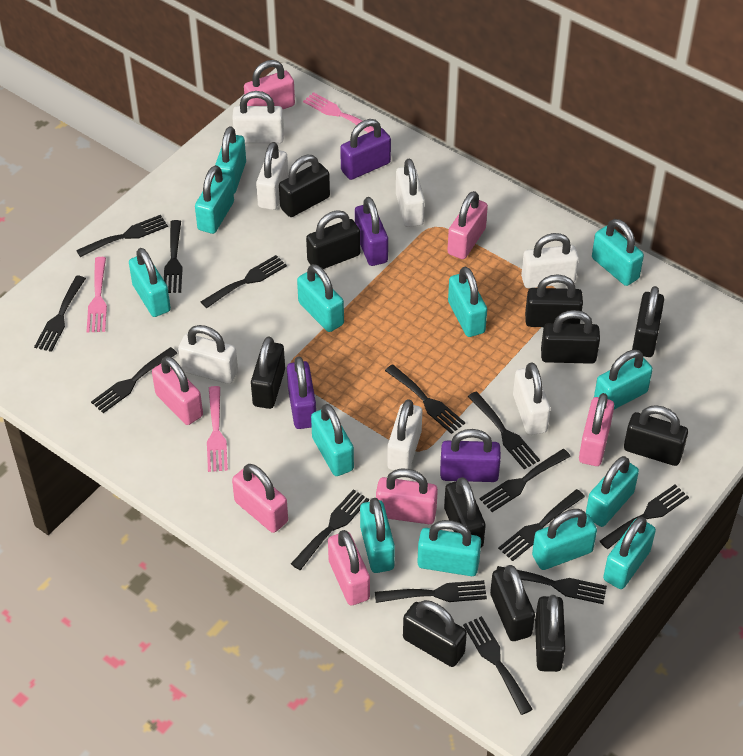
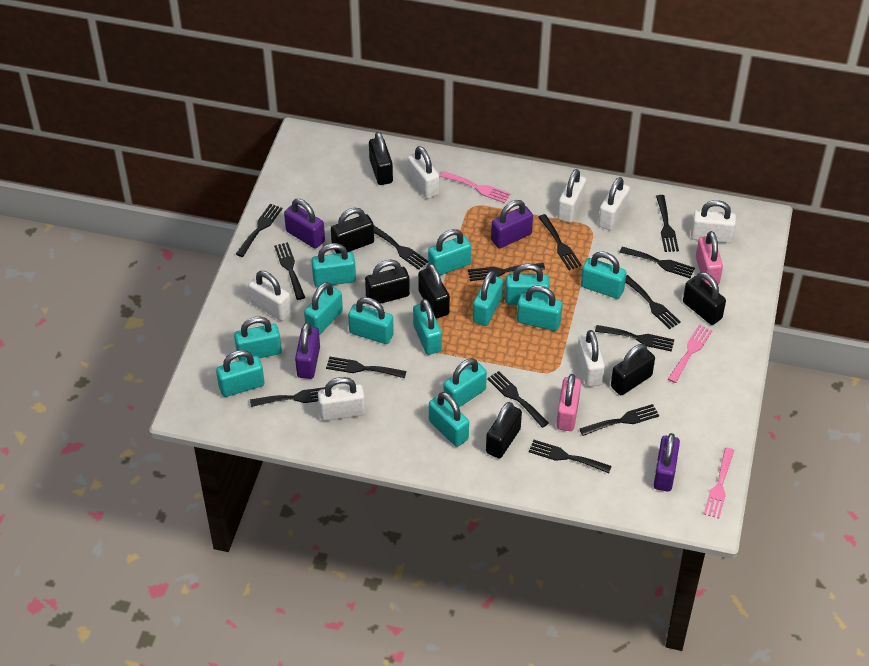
black padlock: [251,337,285,409] [279,155,330,217] [306,210,360,269] [403,600,467,667] [444,477,486,548] [490,565,535,641] [525,274,583,327] [535,595,566,672] [541,310,600,364] [624,405,688,466] [632,286,664,357] = 11 -> [331,208,374,254] [365,260,410,306] [369,132,393,185] [418,263,450,319] [486,402,522,458] [611,344,655,395] [683,272,726,325] = 7
pink padlock: [152,356,203,425] [232,464,288,533] [244,60,295,109] [328,530,370,605] [376,469,438,524] [447,191,488,259] [579,393,614,466] = 7 -> [556,374,581,431] [696,231,723,286] = 2

